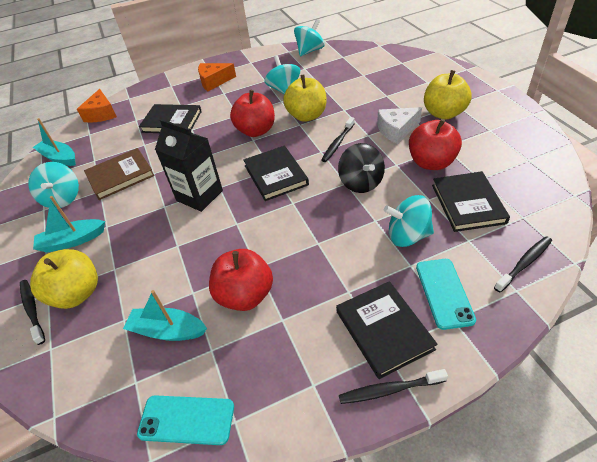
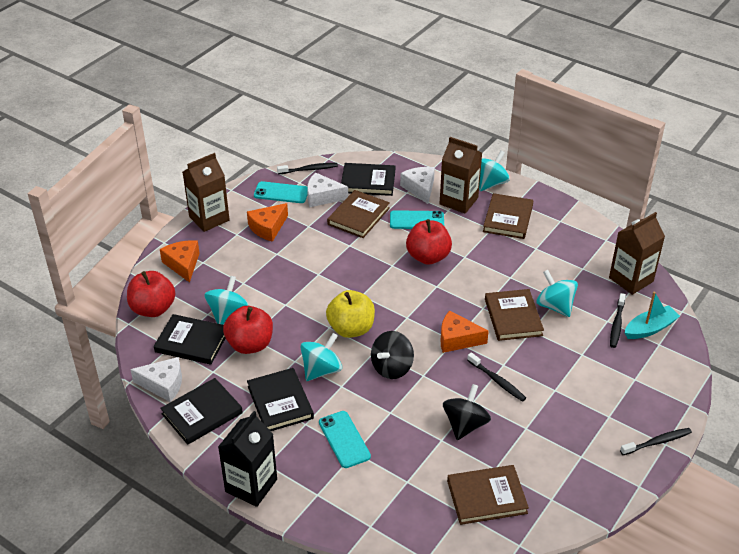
black spinning top: [338,143,385,193] = 1 -> [371,331,414,379] [443,384,491,440] = 2
brown book: [84,148,154,200] = 1 -> [327,190,390,238] [447,465,529,525] [483,193,533,239] [485,289,544,341] = 4
brown carton: none = 0 -> [183,153,230,232] [440,137,482,214] [609,212,665,295] = 3
orange cheese: [77,89,117,123] [198,63,236,91] = 2 -> [160,240,200,282] [247,203,288,242] [441,310,489,353] = 3
turquoise boat: [33,118,76,166] [33,196,105,253] [123,290,207,341] = 3 -> [625,292,680,339] = 1
turquoise phone: [137,395,234,445] [416,259,476,330] = 2 -> [254,181,308,203] [319,411,371,468] [390,210,444,229] = 3
white cheese: [377,107,422,144] = 1 -> [130,357,182,402] [307,172,348,207] [400,167,435,204] = 3
yellow apple: [30,249,98,309] [283,74,326,122] [424,70,472,120] = 3 -> [326,290,375,338] = 1

